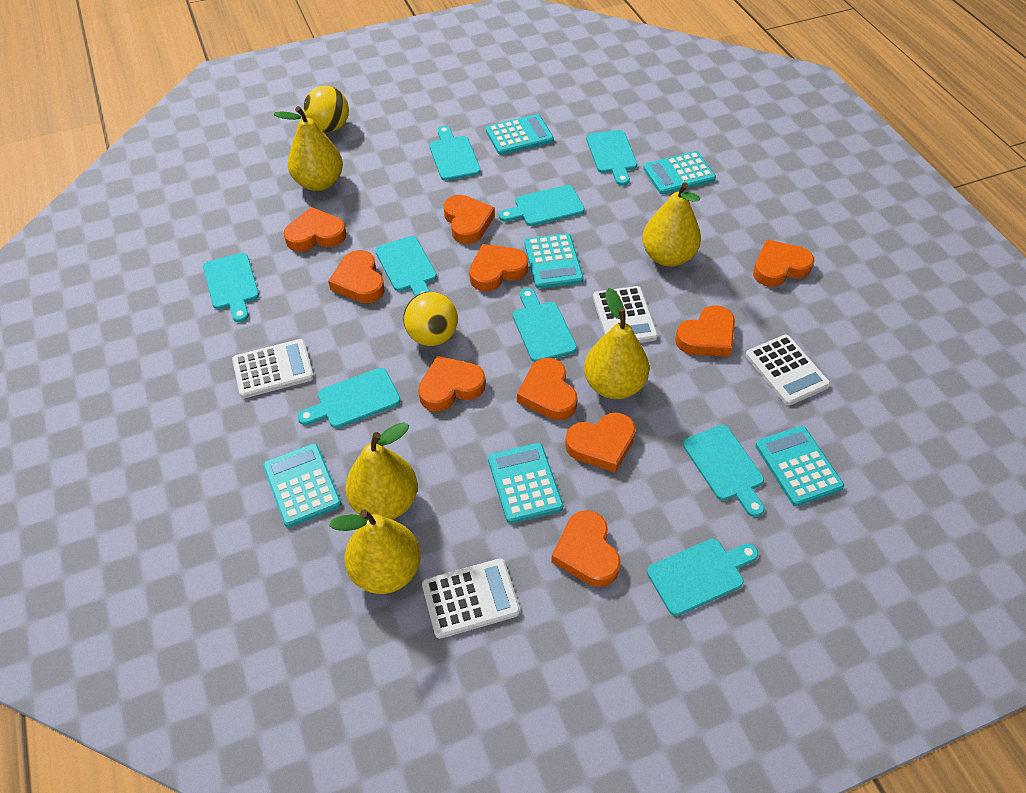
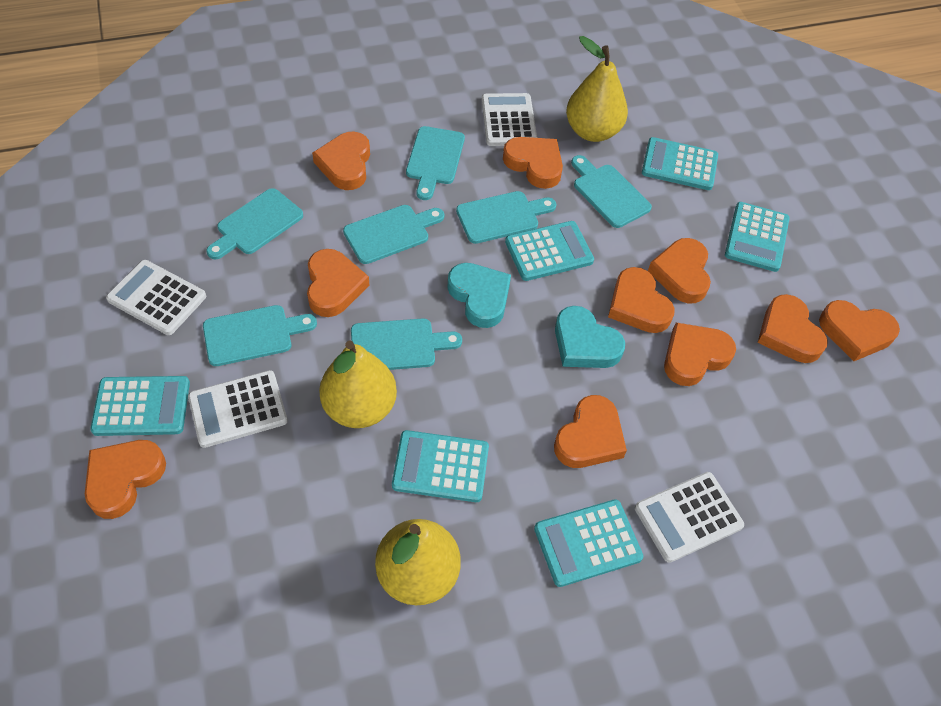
turquoise cutting board: [203,253,259,322] [298,368,401,428] [375,236,437,296] [429,126,481,181] [499,185,585,226] [513,288,577,362] [586,130,637,186] [647,539,758,616] [683,425,765,517] = 9 -> [203,305,317,366] [206,188,303,260] [343,205,445,264] [351,318,462,370] [406,126,465,200] [456,191,556,244] [571,155,652,228] = 7
turquoise heart: none = 0 -> [447,263,511,328] [555,306,625,368] = 2
yellow ball: [303,86,349,132] [403,292,458,346] = 2 -> none = 0
yellow pear: [274,106,343,191] [329,510,421,594] [345,422,418,519] [584,288,650,399] [642,182,701,267] = 5 -> [319,341,397,428] [375,519,461,605] [566,36,628,142] = 3

